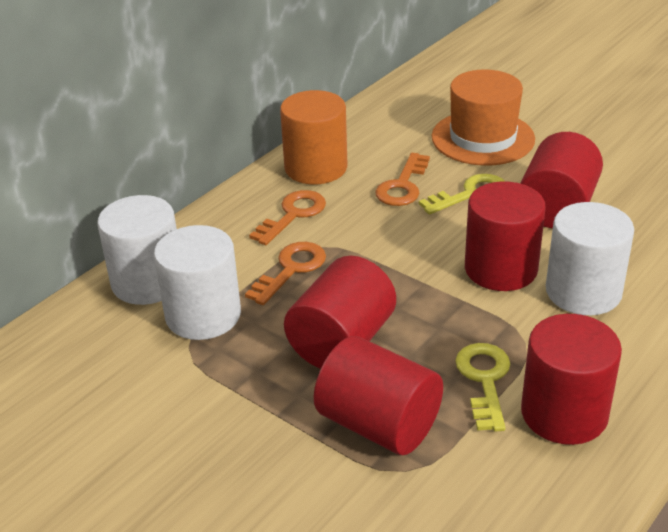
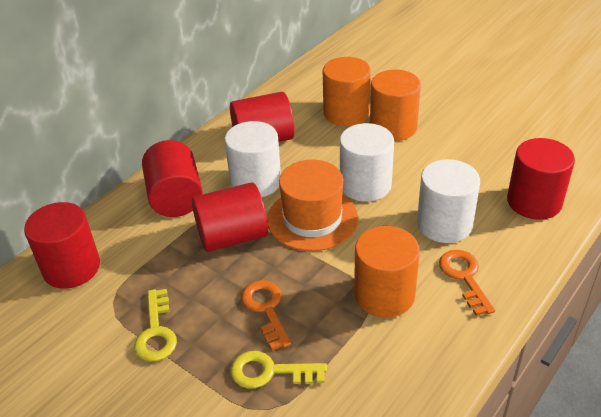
orange cylinder: [280,90,347,184] = 1 -> [323,57,371,126] [354,226,420,318] [370,70,421,141] = 3
orange key: [245,242,326,305] [249,190,326,245] [375,153,430,206] = 3 -> [241,280,291,350] [439,250,495,316] = 2

